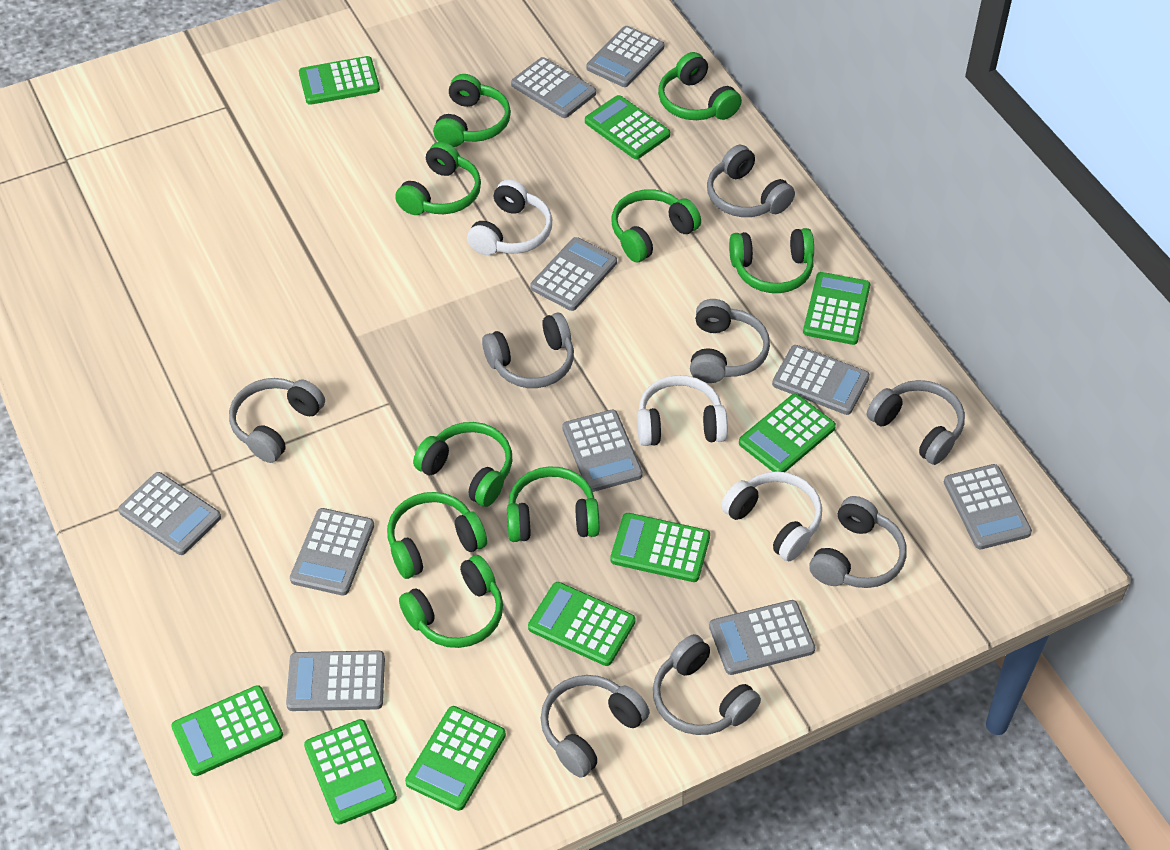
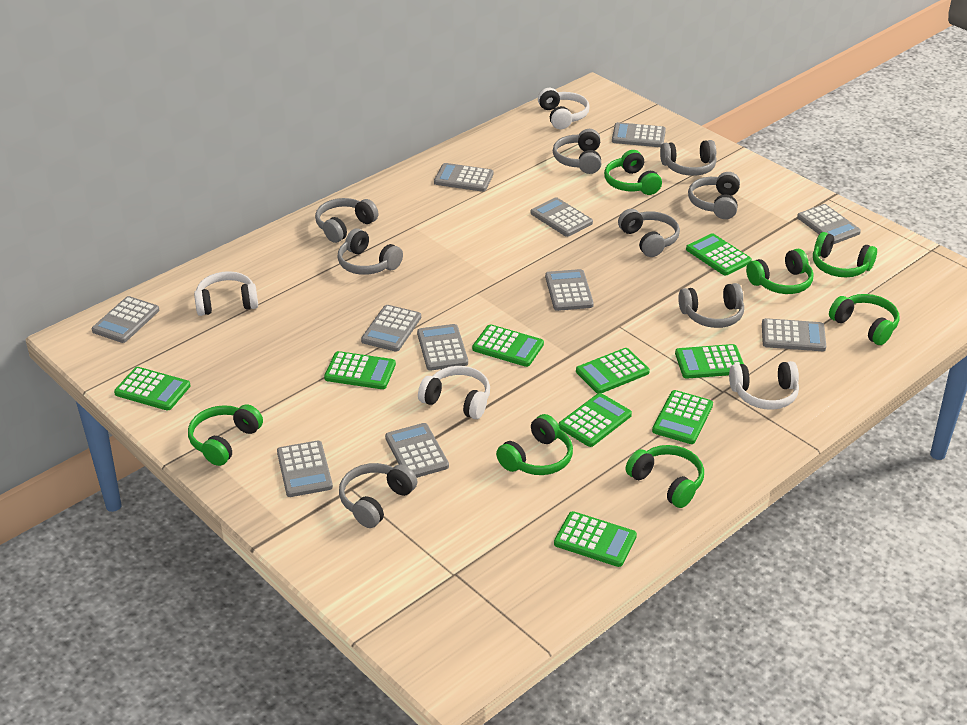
green headphones: [387,492,487,579] [395,142,481,215] [399,555,503,648] [413,422,512,507] [433,74,511,147] [507,466,600,542] [612,189,701,262] [658,52,742,120] [729,228,814,293] = 9 -> [188,404,263,466] [496,414,573,475] [604,150,662,195] [625,445,704,508] [746,249,813,294] [813,232,877,277] [829,294,900,345] = 7
grey calculator: [118,472,221,555] [286,650,385,711] [290,508,374,596] [511,57,596,118] [530,237,617,311] [562,410,643,492] [587,26,664,87] [709,600,816,675] [772,345,870,415] [944,464,1032,549] = 10 -> [92,296,159,343] [277,441,333,497] [361,305,421,352] [385,423,449,478] [417,324,468,371] [434,163,494,192] [531,197,593,237] [545,269,594,311] [612,122,666,147] [762,318,826,351] [797,204,861,244] = 11
white headphones: [467,179,552,255] [637,375,728,446] [721,471,822,561] = 3 -> [194,271,258,316] [418,366,490,419] [538,88,590,129] [729,361,799,410] = 4

